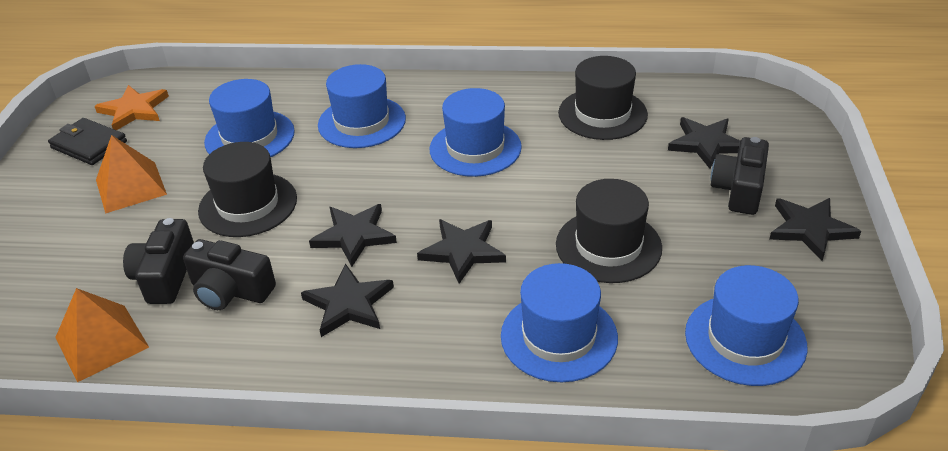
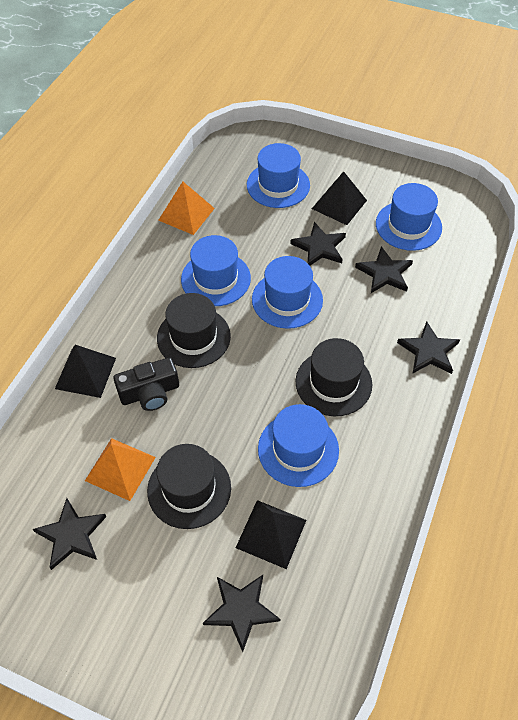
black camera: [123,218,194,304] [183,239,276,310] [711,137,769,215] = 3 -> [113,357,179,411] = 1
black pyramid: none = 0 -> [55,345,116,398] [236,500,306,569] [312,171,367,225] = 3
black wallet: [48,118,127,165] = 1 -> none = 0
orange star: [95,85,169,130] = 1 -> none = 0

